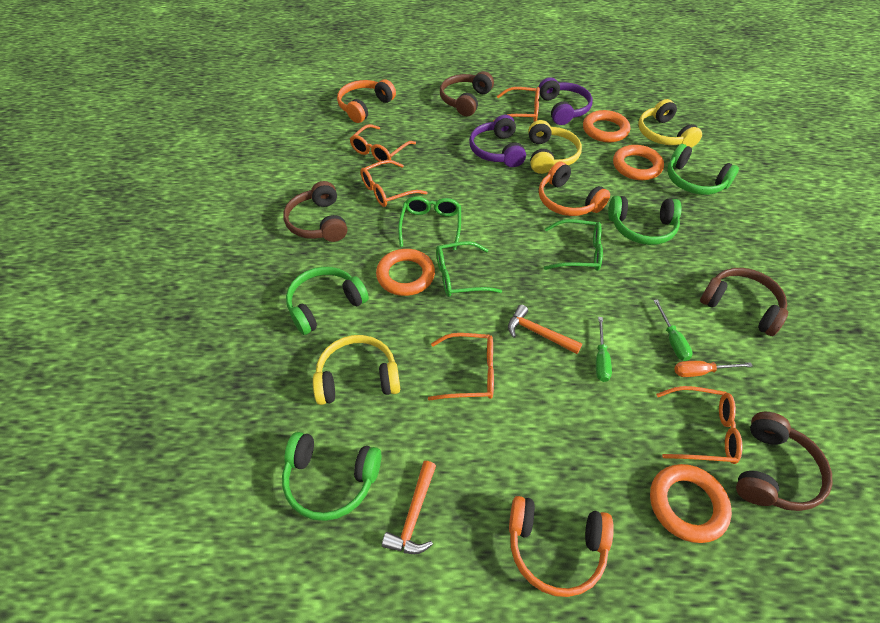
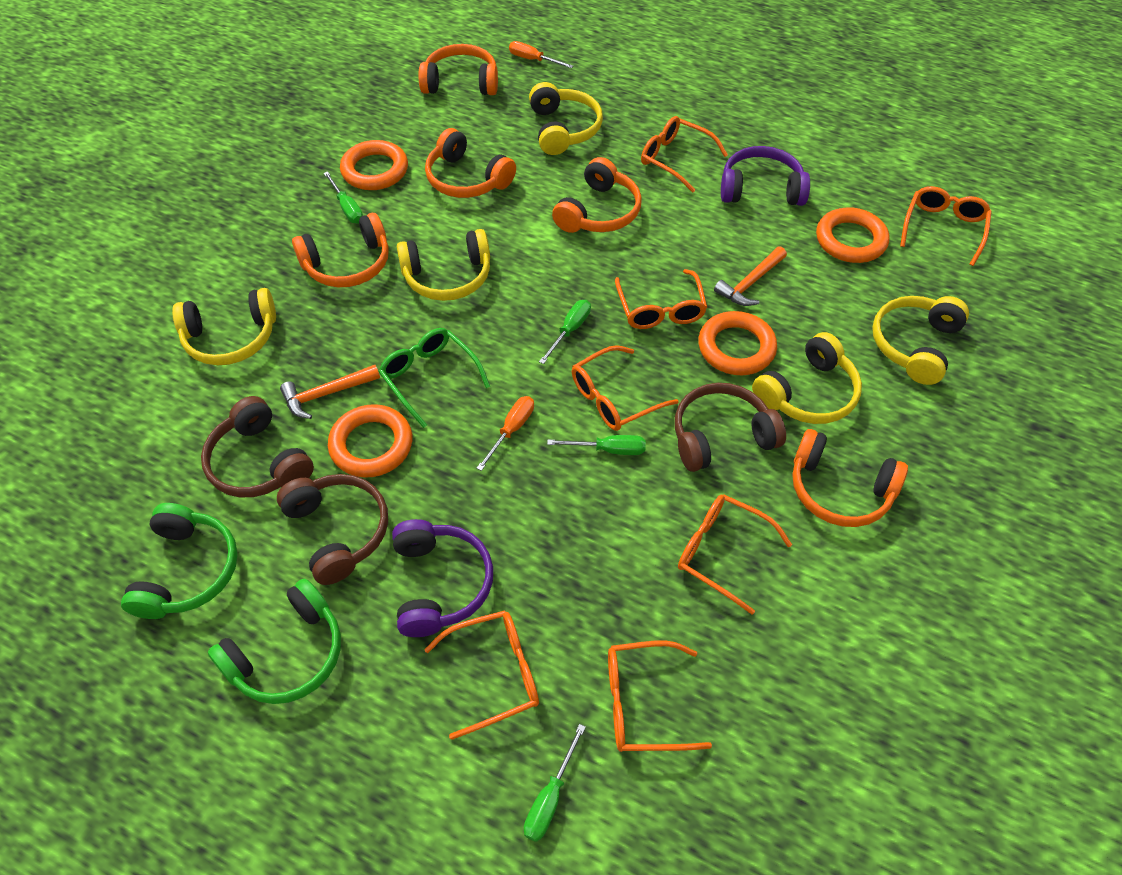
brown headphones: [283,181,347,242] [440,71,494,116] [700,268,788,336] [736,412,833,511] = 4 -> [201,396,314,498] [277,474,388,585] [675,383,786,472] = 3
green glasses: [398,196,461,250] [436,241,502,297] [544,219,603,271] = 3 -> [378,328,490,428] = 1
green headphones: [282,432,381,521] [286,267,369,335] [608,196,682,245] [667,144,739,195] = 4 -> [121,503,238,619] [208,579,341,704] = 2
green screwdriver: [596,317,612,382] [653,299,693,361] = 2 -> [324,171,363,223] [524,724,586,842] [539,300,591,364] [547,435,646,455] = 4
orange glasses: [350,124,416,164] [360,160,427,207] [428,333,494,401] [493,87,540,122] [656,386,743,464] = 5 -> [424,610,539,740] [572,345,678,431] [608,640,712,752] [615,269,707,329] [641,116,728,193] [678,495,792,615] [900,186,992,266] = 7
orange headphones: [337,79,396,123] [509,496,614,597] [539,161,610,216] = 3 -> [292,213,389,287] [419,44,498,95] [425,128,516,198] [552,157,642,233] [792,429,908,527] = 5
orange screwdriver: [674,361,753,377] = 1 -> [476,396,534,471] [509,41,573,68] = 2
yellow headphones: [313,335,400,405] [528,120,582,174] [638,99,702,148] = 3 -> [172,288,276,365] [397,229,490,301] [529,82,603,155] [752,332,862,424] [872,296,969,385] = 5

